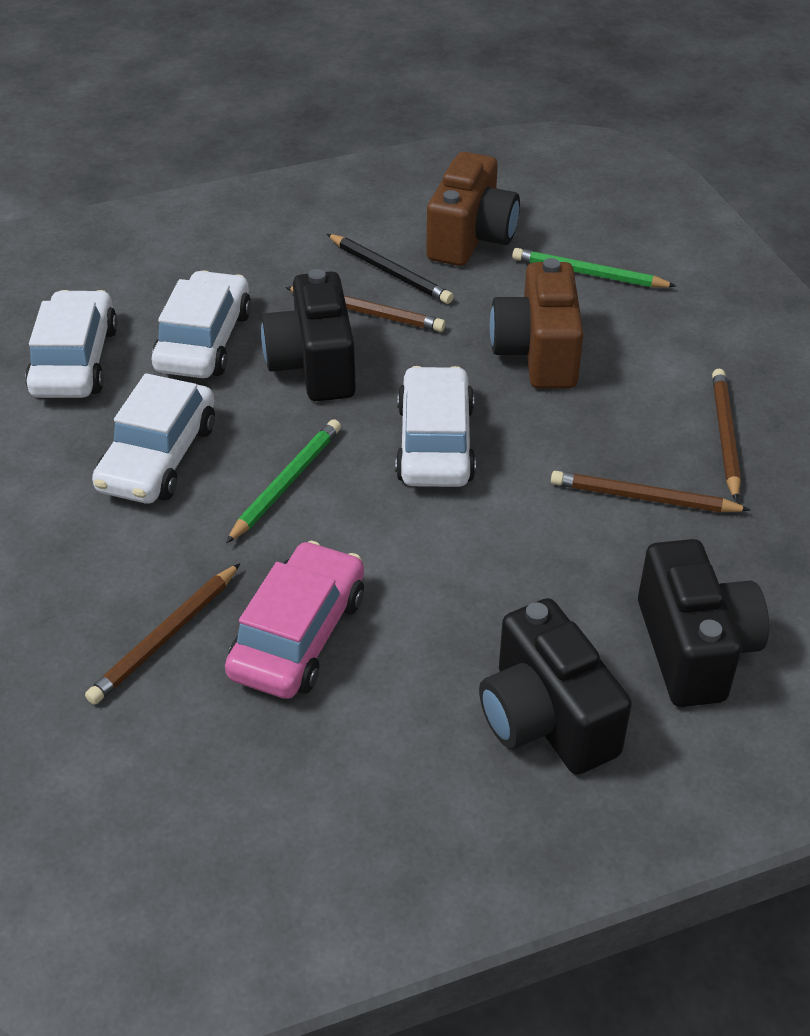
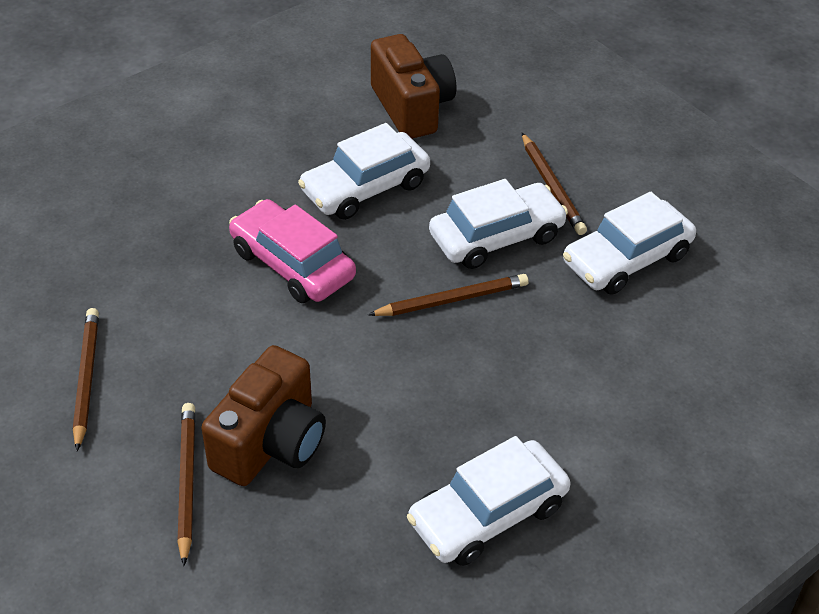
black camera: [261,269,356,401] [479,598,632,775] [638,539,769,707] = 3 -> none = 0
black pencil: [327,234,454,304] = 1 -> none = 0
green pencil: [226,419,341,543] [512,248,676,287] = 2 -> none = 0

